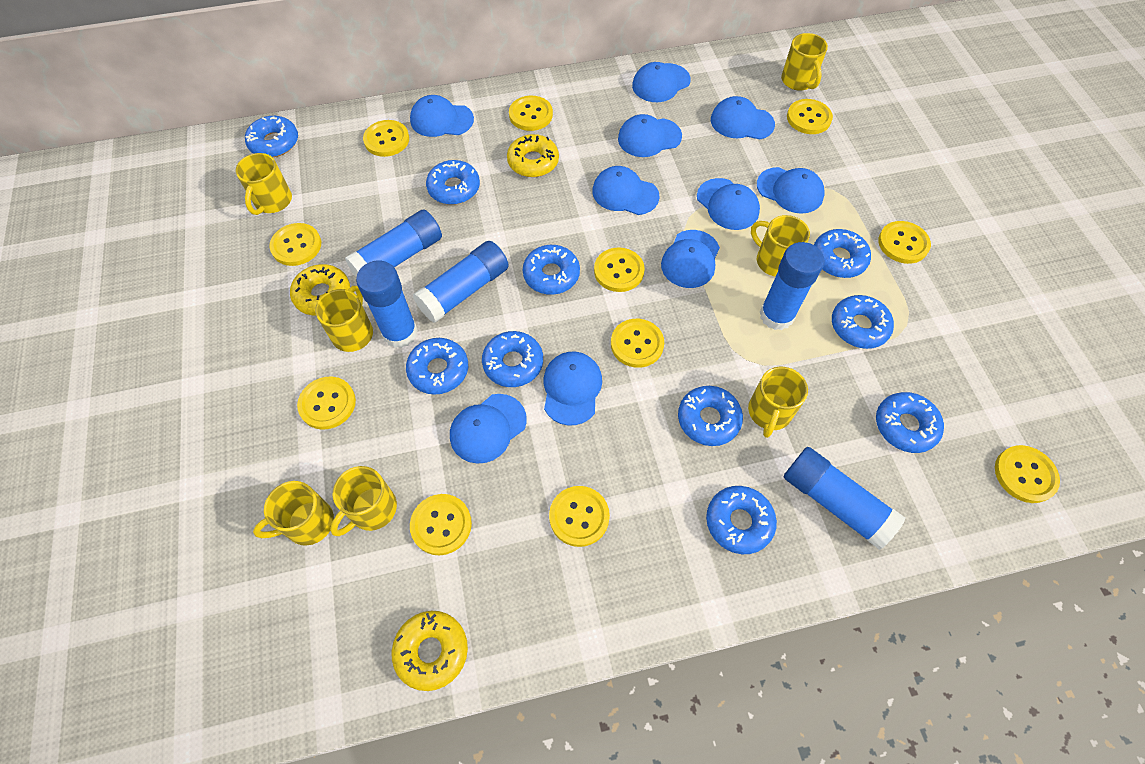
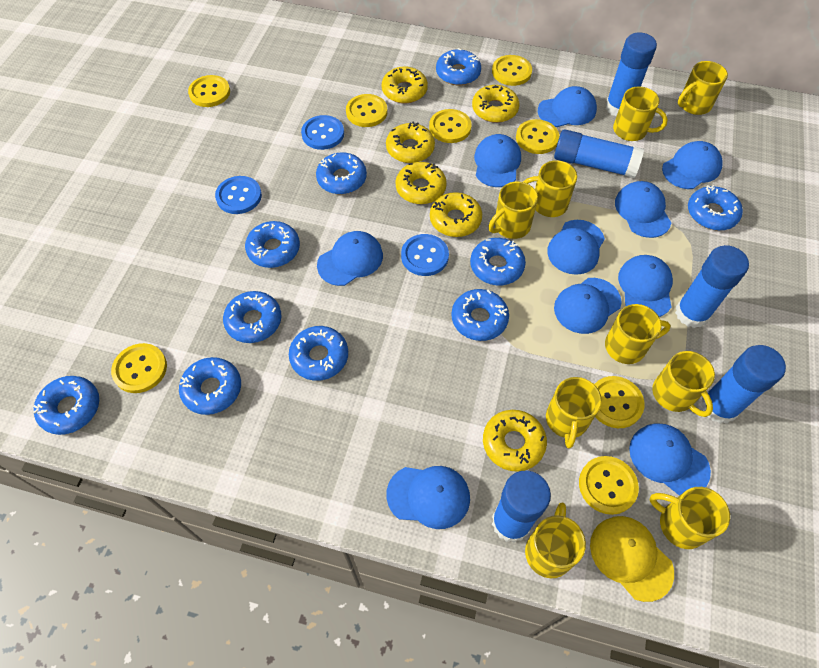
blue button: none = 0 -> [215,176,262,214] [301,115,344,150] [401,234,449,276] = 3
yellow button: [269,223,321,266] [297,376,356,430] [363,120,409,157] [410,494,472,555] [509,96,553,131] [549,486,610,547] [594,247,645,292] [611,319,664,368] [787,99,833,134] [878,221,931,264] [995,445,1060,503] = 11 -> [111,343,167,393] [188,75,230,107] [346,94,387,127] [429,109,472,143] [492,55,532,86] [516,119,559,154] [579,456,639,515] [594,376,644,428] = 8
yellow cap: none = 0 -> [590,516,674,602] = 1
yellow donut: [290,264,350,315] [392,611,468,691] [507,134,559,177] = 3 -> [382,67,428,104] [386,121,435,163] [395,162,447,204] [430,192,482,237] [472,85,519,123] [483,410,547,472] = 6
yellow mug: [235,153,292,215] [253,481,334,546] [315,286,373,352] [330,466,397,536] [748,367,808,438] [751,215,810,276] [781,33,828,91] = 7 -> [489,181,538,239] [523,160,577,217] [525,503,586,578] [546,377,602,449] [605,304,671,364] [613,86,668,141] [650,487,730,549] [652,351,715,417] [678,61,728,115] = 9

